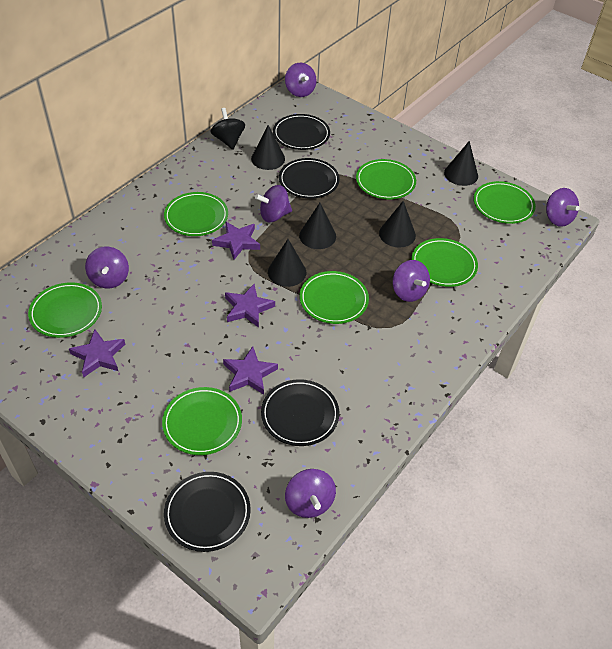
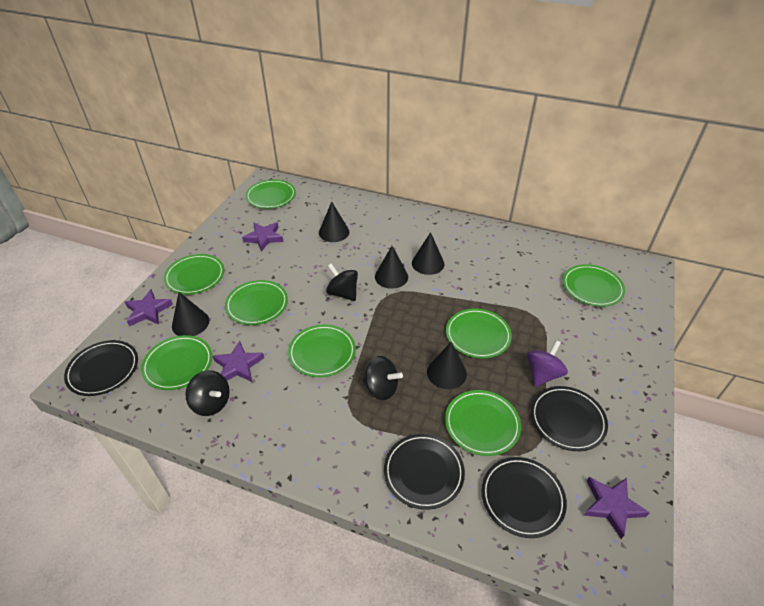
black spinning top: [211,108,245,150] = 1 -> [185,370,230,416] [326,263,358,301] [363,356,403,400] = 3
green plate: [28,282,102,338] [162,387,242,455] [164,192,228,236] [300,271,369,324] [356,159,416,199] [411,238,478,287] [473,181,536,224] = 7 -> [141,335,212,390] [164,254,224,295] [225,280,288,325] [245,179,296,209] [288,325,356,377] [445,390,521,456] [446,309,512,358] [563,264,625,307] = 8
purple spinning top: [85,247,129,288] [255,185,292,222] [285,63,317,97] [285,469,336,518] [392,260,430,302] [546,188,580,227] = 6 -> [527,340,568,387] = 1

